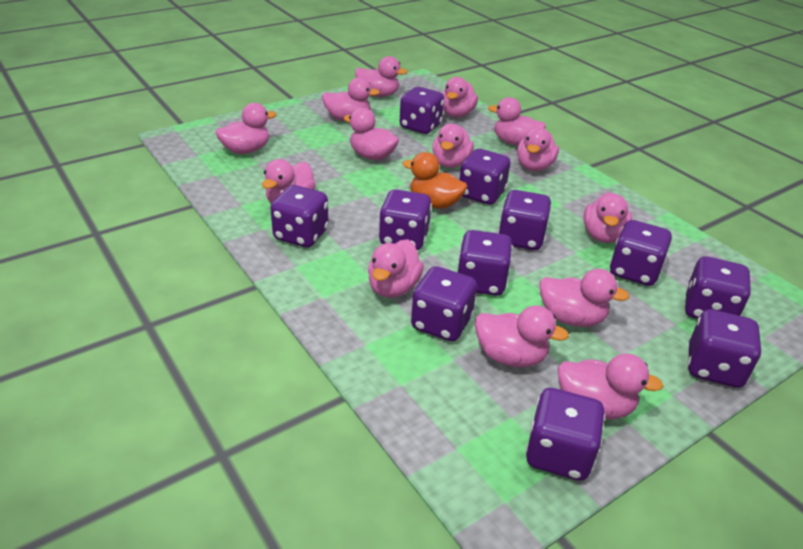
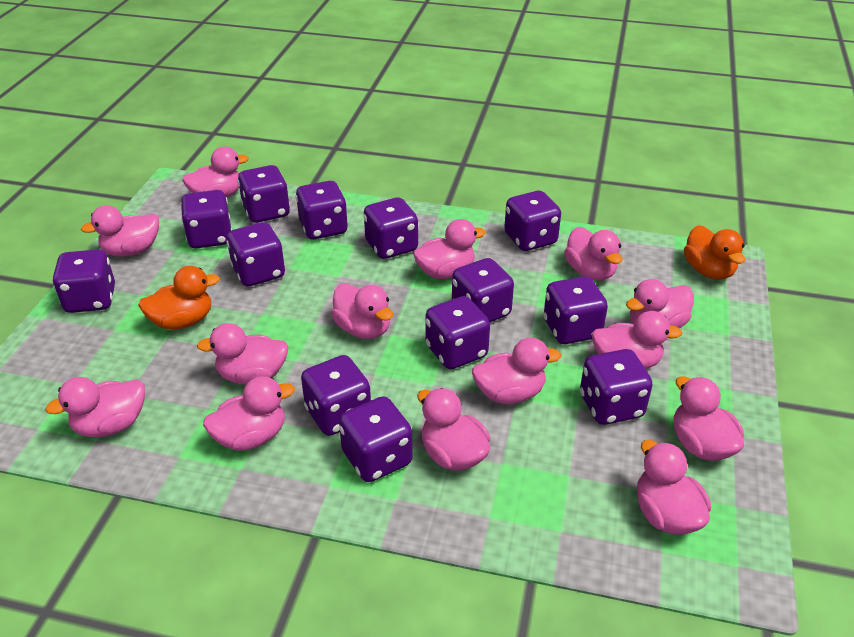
orange duck: [402,152,467,209] = 1 -> [138,266,220,330] [684,225,745,280] = 2
purple dice: [270,185,329,247] [379,189,432,250] [400,87,444,134] [411,266,477,341] [458,230,513,296] [460,149,510,205] [498,190,552,250] [525,388,605,481] [610,220,672,286] [685,256,751,319] [688,309,762,388] = 11 -> [52,249,115,313] [181,190,232,249] [226,222,285,286] [238,165,290,223] [296,181,348,239] [301,355,371,436] [339,396,413,482] [364,197,418,259] [426,296,490,369] [452,258,514,322] [504,191,561,251] [544,276,608,344] [580,349,653,425] = 13

